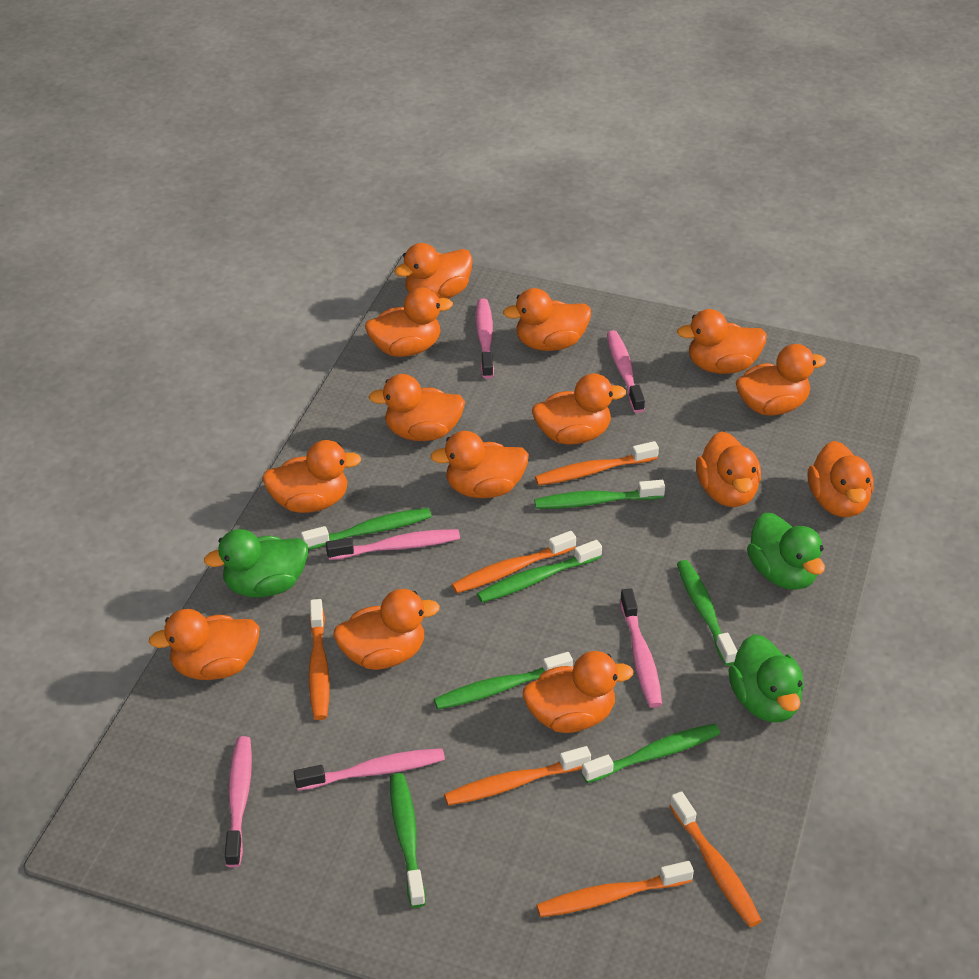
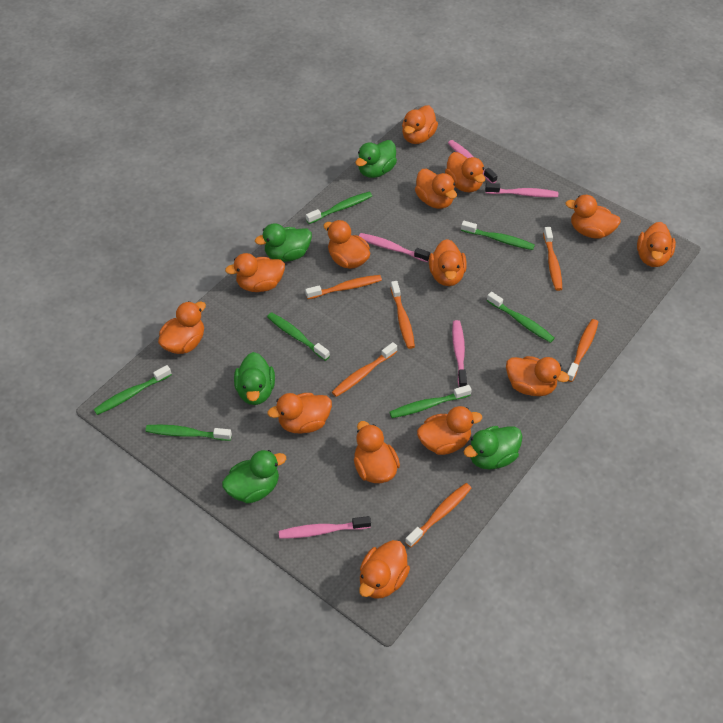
green duck: [204,529,308,598] [728,634,804,722] [747,513,825,590] = 3 -> [222,450,286,504] [234,352,275,405] [255,223,312,262] [355,140,397,178] [464,426,523,470] = 5
pink toothbrush: [225,736,252,868] [294,748,445,791] [326,529,460,560] [476,299,494,379] [607,330,645,413] [620,588,662,708] = 6 -> [279,516,371,539] [359,233,430,262] [448,140,498,183] [452,320,467,387] [485,183,558,197] = 5

